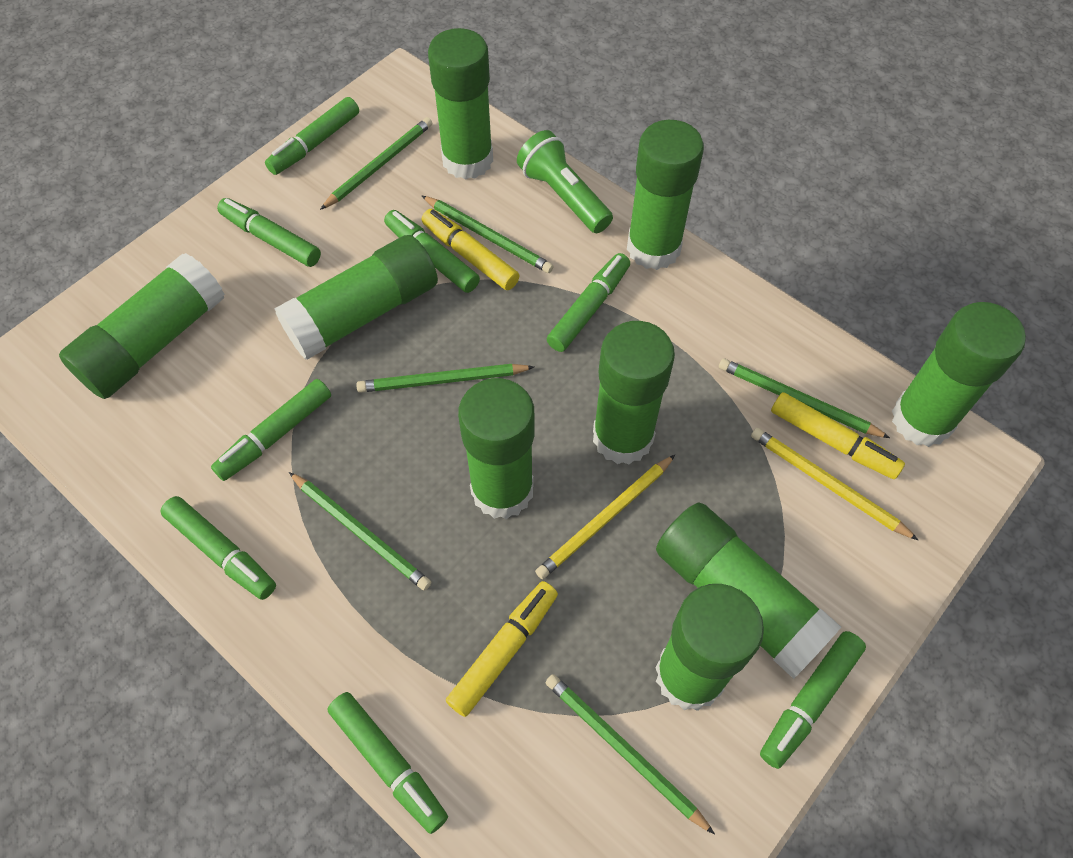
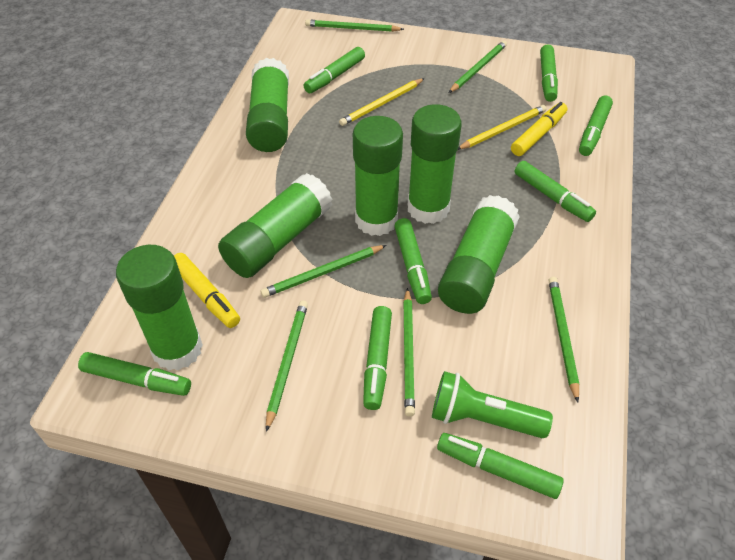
green glue stick: [59,253,225,399] [274,235,438,360] [428,28,493,180] [458,378,535,519] [593,321,675,464] [627,120,704,270] [656,502,841,679] [656,584,764,711] [892,302,1026,447] = 9 -> [116,245,203,371] [218,173,332,278] [246,58,289,152] [353,116,403,236] [407,104,462,224] [438,195,520,314] = 6
yellow marker: [422,209,519,290] [446,581,558,717] [771,392,905,479] = 3 -> [174,253,240,328] [511,102,567,156] = 2

